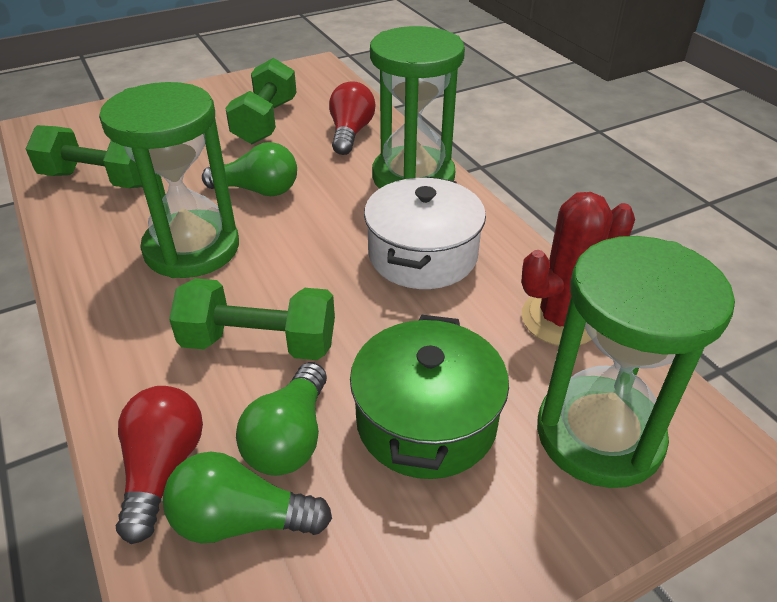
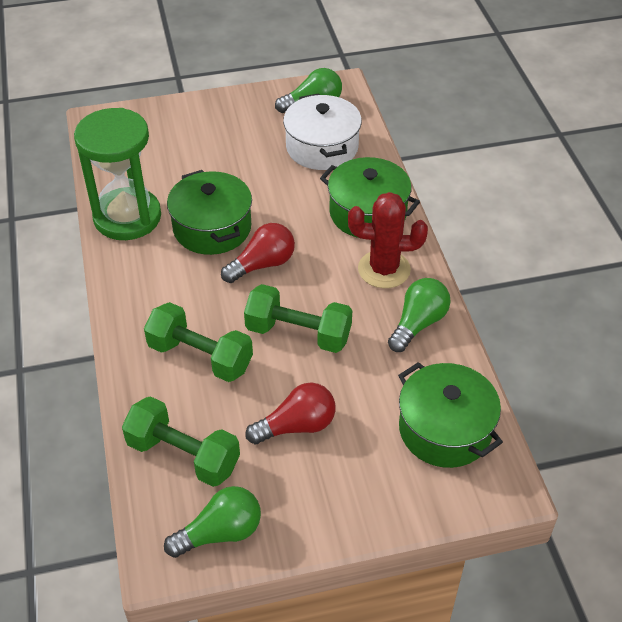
green hourglass: [99,82,239,278] [370,26,465,189] [537,236,735,488] = 3 -> [74,108,161,240] = 1
green pot: [350,315,509,479] = 1 -> [167,170,252,255] [320,157,420,238] [398,362,503,468] = 3

